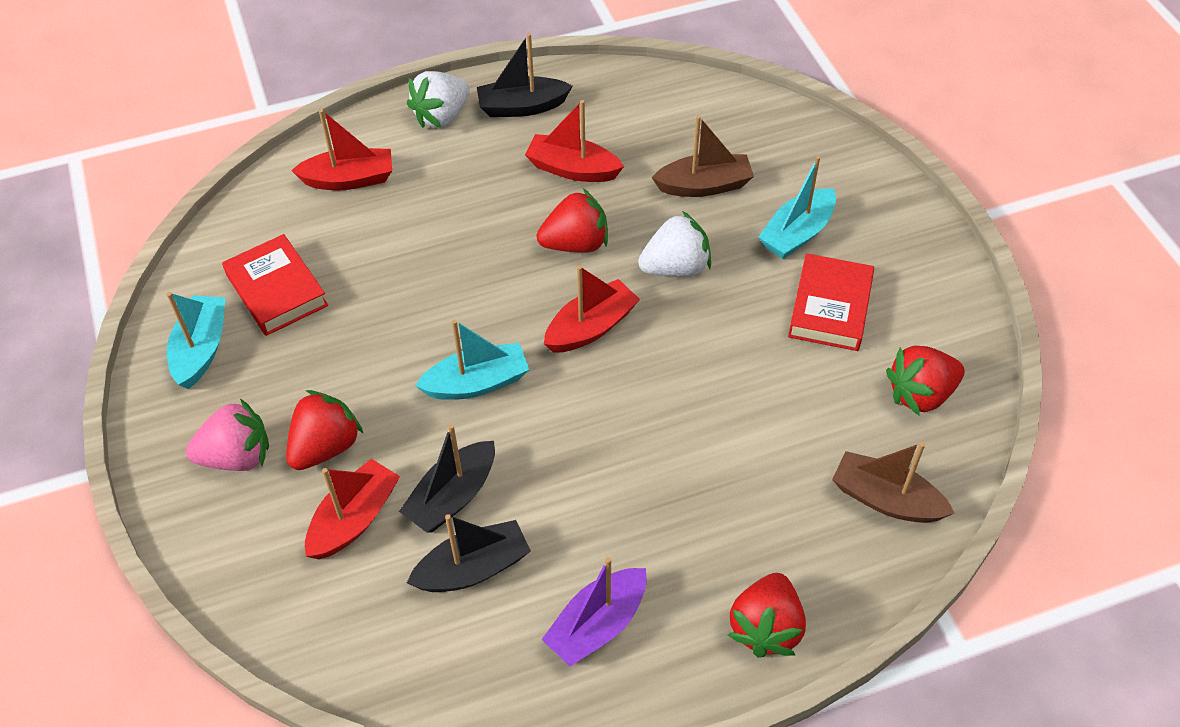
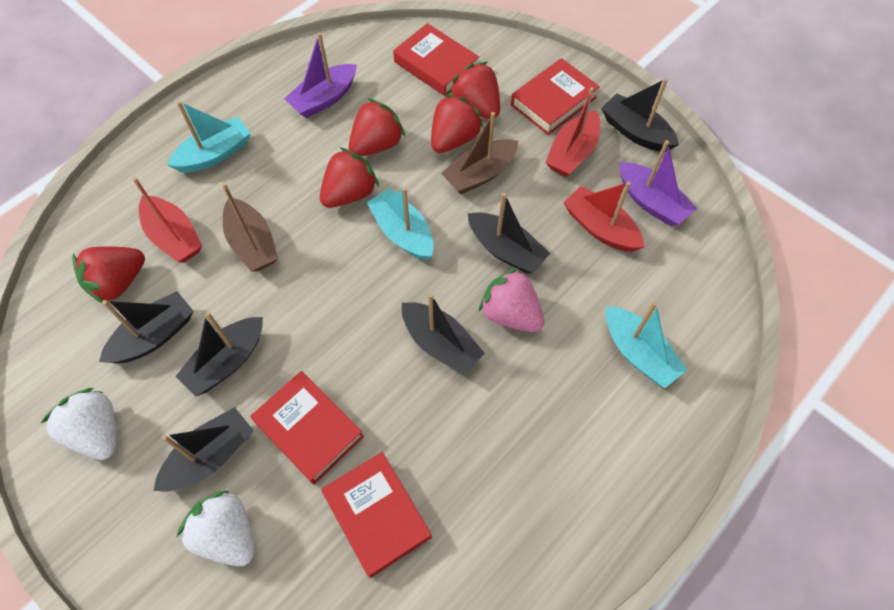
black boat: [399,424,495,533] [407,514,531,592] [477,33,572,117] = 3 -> [99,291,193,363] [153,407,254,491] [175,312,263,397] [402,293,485,375] [468,192,550,274] [601,78,679,152] = 6
purple boat: [541,557,647,667] = 1 -> [284,32,357,118] [619,140,697,226] = 2
red boat: [291,109,392,190] [305,459,400,559] [525,100,624,182] [544,265,640,353] = 4 -> [133,177,202,263] [545,87,600,177] [563,181,644,252] = 3
red book: [222,234,328,336] [788,253,874,351] = 2 -> [251,371,364,484] [321,452,432,578] [393,23,479,96] [511,58,600,135] = 4
red strawberry: [286,390,364,470] [537,189,608,253] [728,573,806,658] [886,346,965,415] = 4 -> [72,246,145,303] [320,147,379,208] [349,99,406,156] [431,94,484,153] [449,62,500,119] = 5

